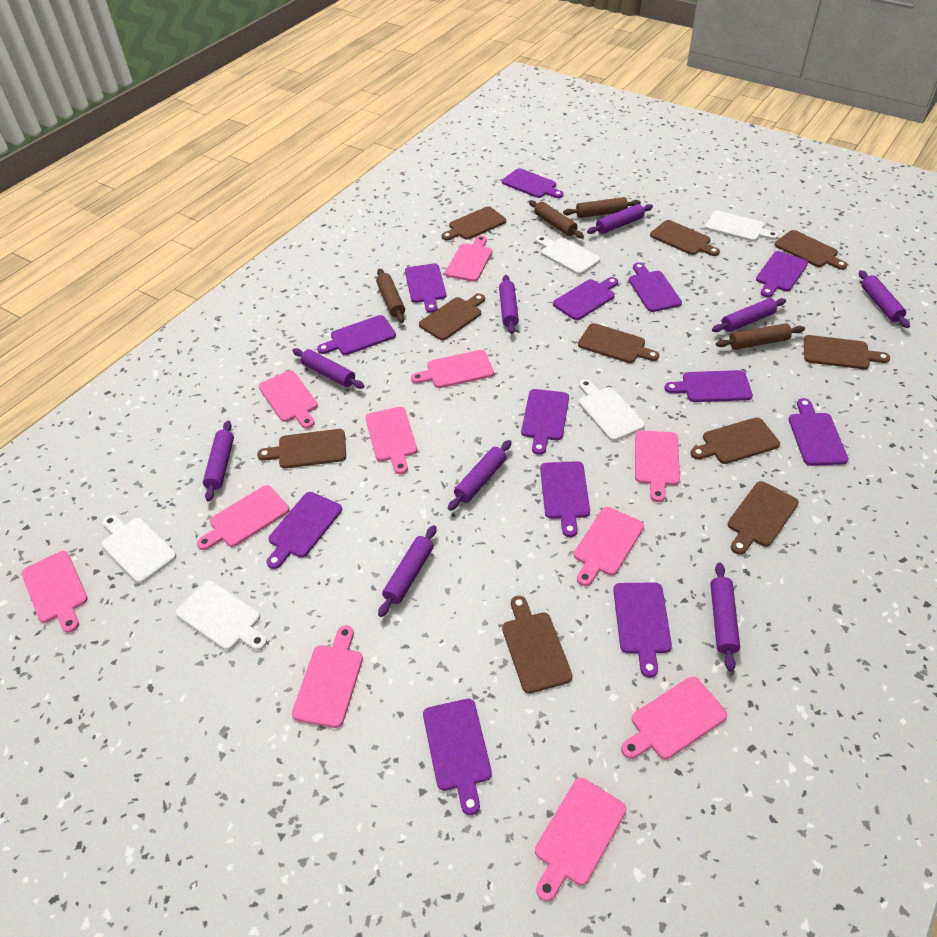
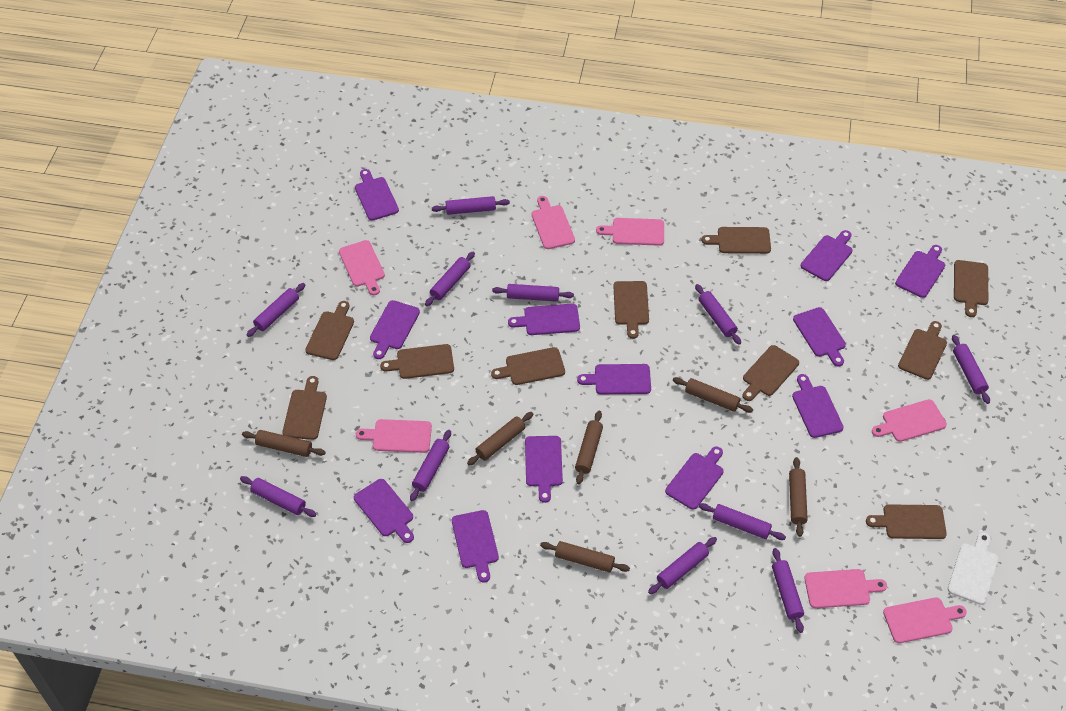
brown rolling pin: [376,269,405,323] [529,200,584,238] [563,197,641,218] [716,323,805,350] = 4 -> [242,430,326,457] [467,412,533,466] [540,541,630,573] [575,411,603,484] [673,377,753,413] [789,457,808,537] = 6
pink cutting board: [21,551,88,633] [197,485,289,550] [259,371,318,429] [292,625,363,728] [366,407,417,474] [411,350,494,388] [445,236,492,282] [535,777,626,901] [574,507,644,586] [621,676,727,759] [635,430,680,502] = 11 -> [339,240,385,295] [356,419,432,453] [532,196,575,249] [596,218,664,246] [804,569,887,608] [872,399,947,442] [883,598,967,643] = 7
purple cutting board: [266,492,342,569] [317,315,396,355] [405,264,446,313] [423,699,492,815] [502,168,563,198] [521,389,569,455] [540,461,590,537] [553,277,618,320] [613,582,672,678] [629,262,682,312] [665,370,753,402] [756,251,808,297] [789,398,848,466] = 13 -> [354,479,414,543] [355,169,399,221] [370,300,420,359] [452,510,499,583] [508,303,580,335] [525,436,563,503] [577,364,651,394] [665,446,724,510] [792,374,844,438] [793,307,846,367] [801,230,853,281] [895,245,945,298] = 12
purple rolling pin: [203,421,234,501] [292,348,365,389] [378,525,436,617] [448,440,512,511] [499,275,519,334] [587,204,653,234] [710,563,740,672] [712,298,786,332] [859,270,910,328] = 9 -> [240,476,316,517] [247,283,305,337] [410,430,451,501] [425,252,475,306] [432,196,510,215] [492,284,574,302] [648,537,717,594] [695,284,741,345] [699,503,786,540] [772,548,804,633] [952,335,990,404] = 11
white cutting board: [101,515,176,583] [176,581,267,650] [536,236,601,275] [579,379,645,441] [705,211,779,241] = 5 -> [948,532,998,605] = 1

